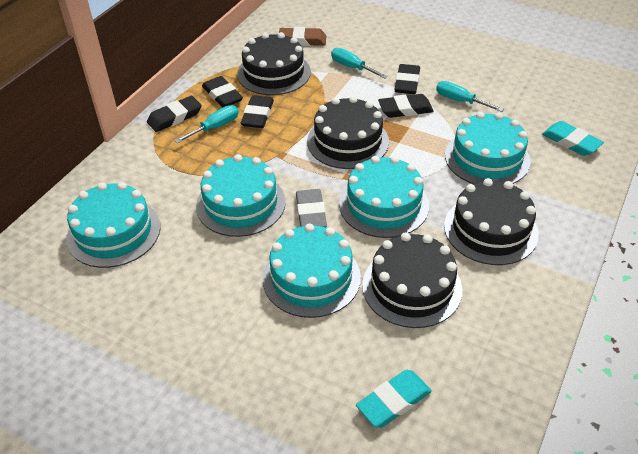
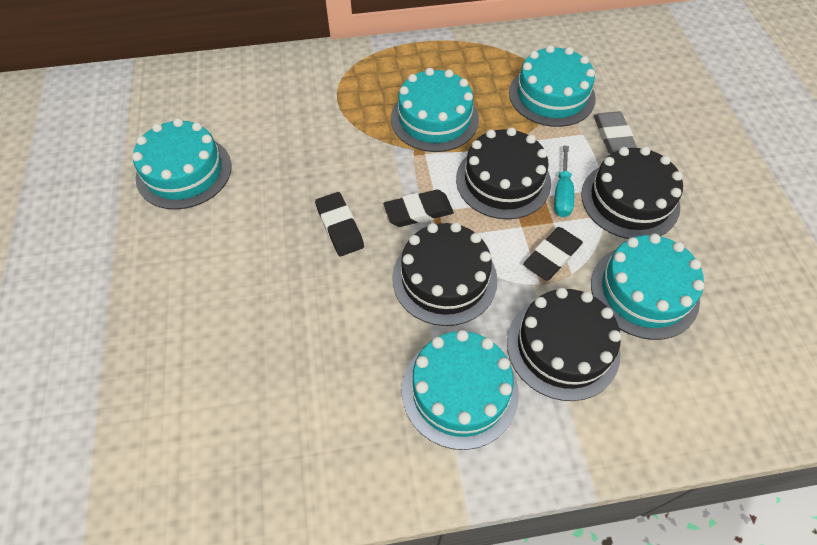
black eraser: [147,96,202,132] [202,76,243,108] [241,95,274,128] [378,94,434,118] [395,64,420,94] = 5 -> [315,192,364,256] [384,190,454,227] [523,227,583,280] = 3
brown eraser: [279,27,326,46] = 1 -> none = 0
turquoise eraser: [356,370,432,428] [542,121,604,156] = 2 -> none = 0
turquoise screwdriver: [175,105,239,143] [331,48,388,78] [436,81,504,112] = 3 -> [554,145,574,217] = 1

